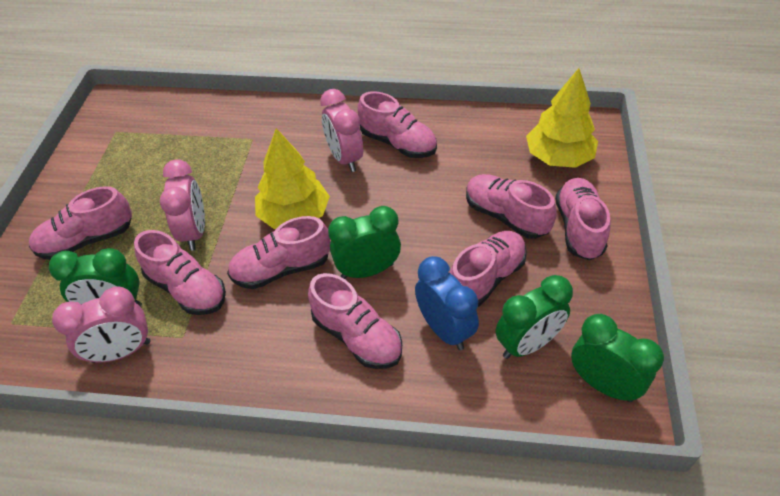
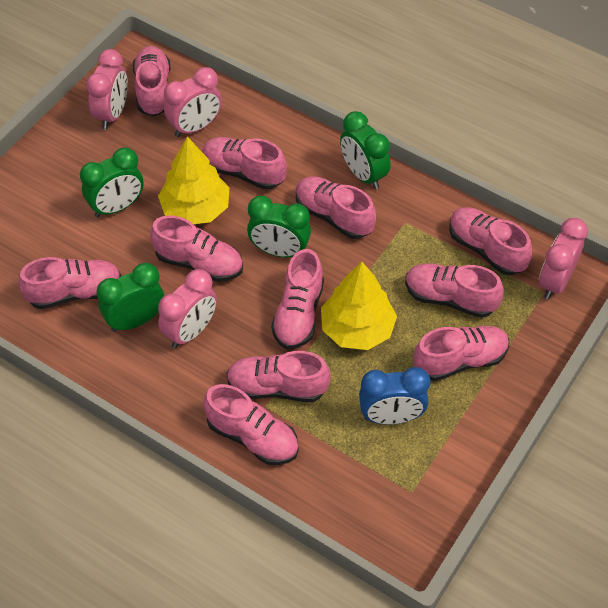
pink clock: [52,286,150,363] [160,159,205,251] [320,89,363,172] = 3 -> [86,49,128,130] [158,269,217,348] [164,67,222,137] [539,218,588,299] = 4
pink shoe: [29,186,132,260] [134,230,226,315] [227,216,330,289] [308,273,402,369] [358,91,437,158] [449,231,527,307] [466,174,557,239] [555,178,610,260] = 8 -> [19,257,121,309] [133,46,170,116] [150,216,243,282] [202,137,287,190] [203,384,299,465] [227,351,331,402] [271,249,324,349] [296,176,376,239] [405,263,504,318] [413,326,509,381] [449,207,532,275] = 11

